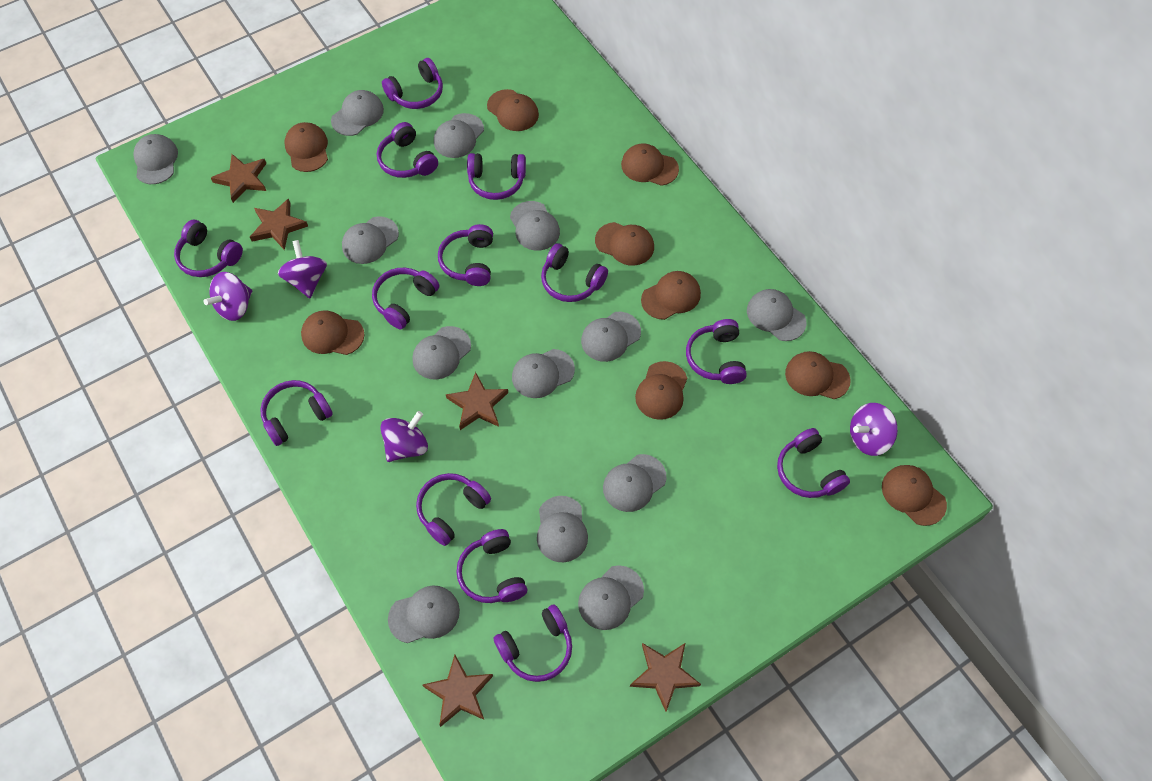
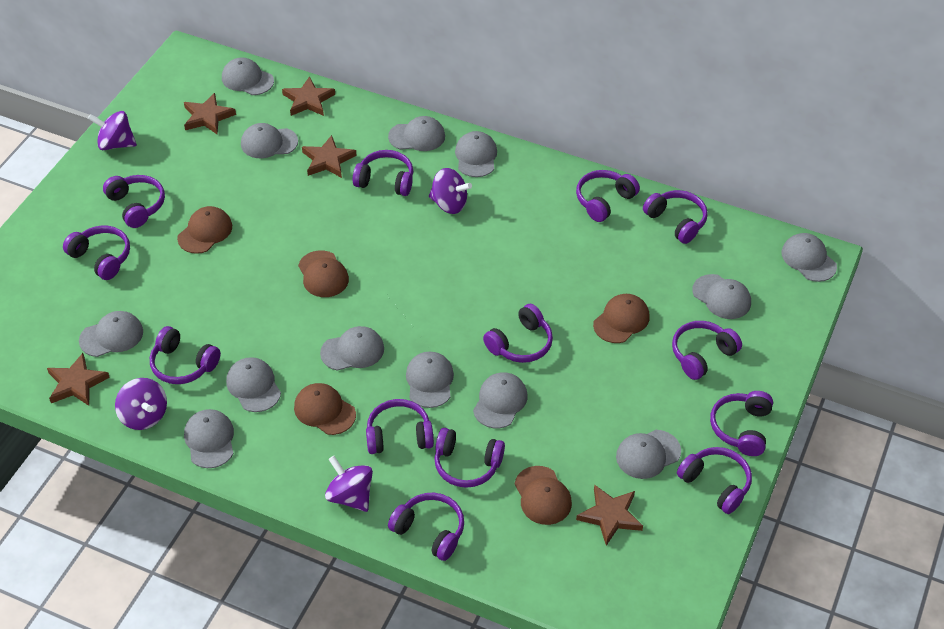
brown cap: [285,122,328,172] [301,310,365,355] [487,89,539,131] [595,222,654,266] [621,144,679,186] [635,361,687,420] [641,271,701,320] [785,351,851,399] [882,465,947,526] = 9 -> [177,206,232,254] [294,383,356,435] [298,250,349,297] [515,466,572,525] [593,294,649,343] = 5

